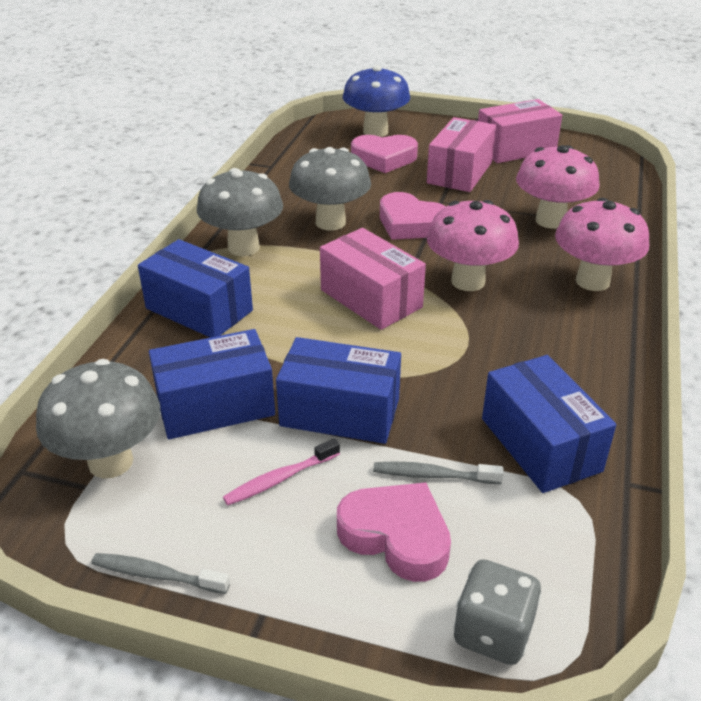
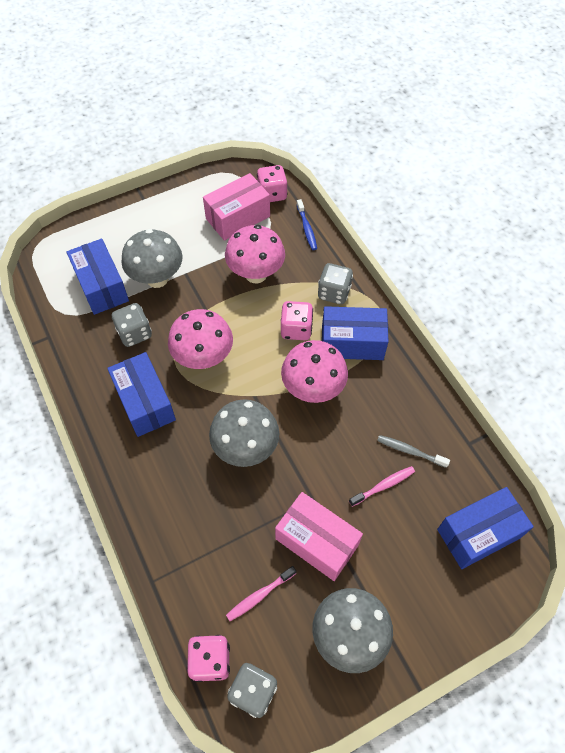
blue mushroom: [343,65,410,137] = 1 -> none = 0
blue toothbrush: none = 0 -> [297,199,317,250] = 1
grey dice: [453,559,542,665] = 1 -> [112,303,152,347] [227,663,277,718] [318,263,353,304] = 3
grey toothbrush: [91,553,230,594] [373,461,504,484] = 2 -> [377,435,450,468] = 1
pink box: [320,228,426,330] [427,117,496,192] [478,99,562,163] = 3 -> [203,173,270,241] [275,492,363,581] = 2
pink dice: none = 0 -> [187,635,230,682] [257,165,288,202] [281,301,313,340] = 3
pink heart: [337,482,451,582] [351,135,418,173] [380,192,446,240] = 3 -> none = 0
pink toothbrush: [223,438,340,505] = 1 -> [226,566,296,621] [349,466,415,507] = 2

